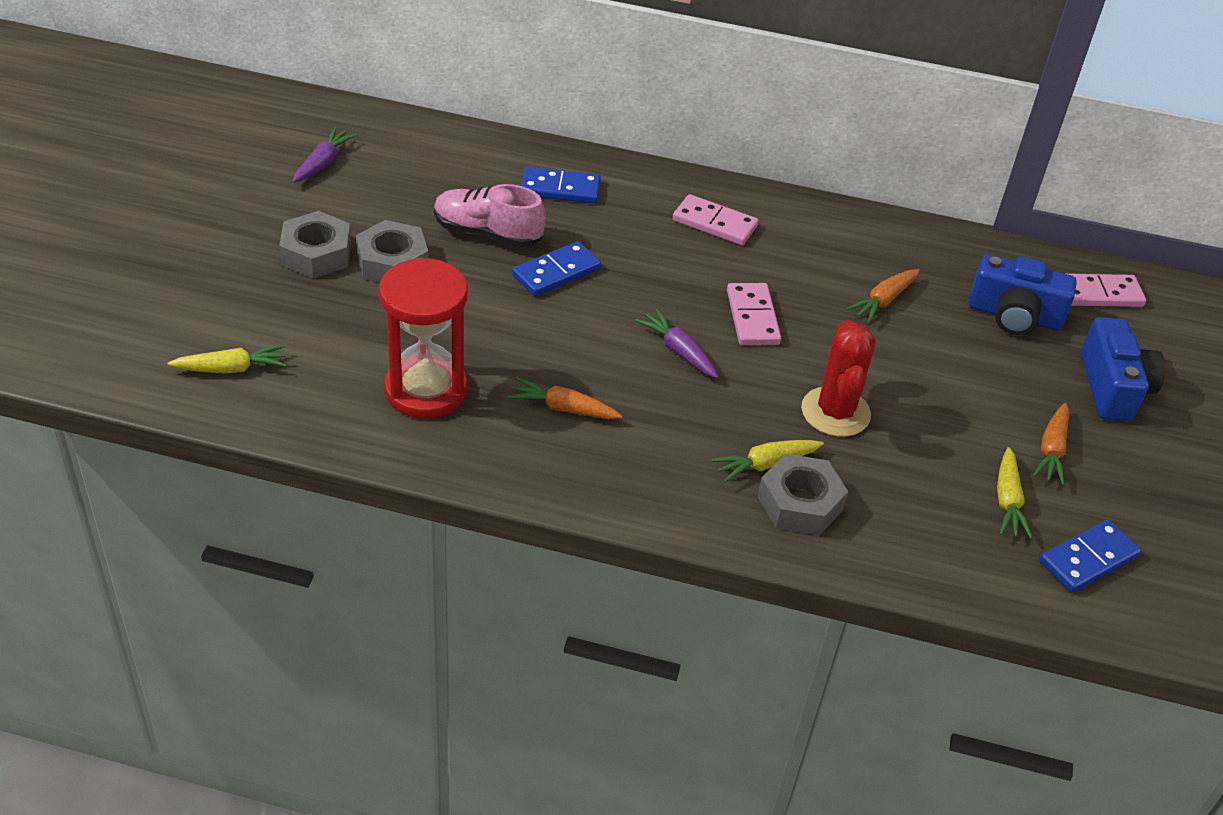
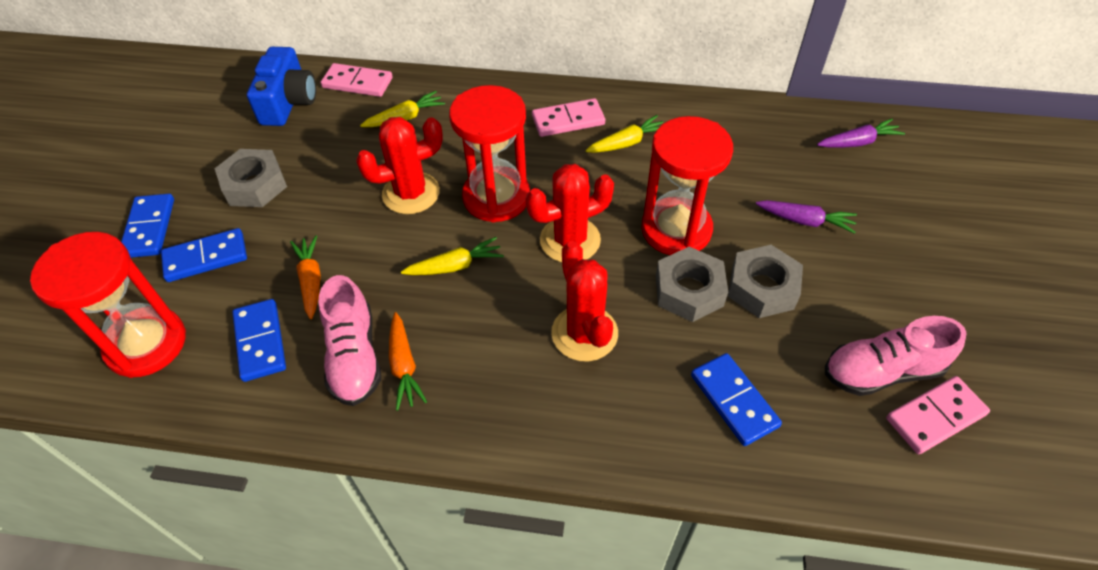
blue camera: [969,254,1077,335] [1081,317,1166,421] = 2 -> [247,47,316,126] = 1
blue domino: [512,241,601,296] [521,166,601,203] [1039,520,1141,593] = 3 -> [121,194,174,258] [161,228,247,282] [232,299,286,382] [691,353,782,446] = 4
orange carrot: [508,377,623,419] [846,269,920,323] [1033,403,1069,485] = 3 -> [290,235,321,319] [389,312,427,411] = 2
pink shoe: [434,184,546,247] = 1 -> [318,275,381,406] [825,316,967,396] = 2
red cactus: [801,320,875,437] = 1 -> [356,117,443,214] [526,164,614,262] [551,241,618,362] = 3
red hourglass: [379,258,468,419] = 1 -> [30,232,186,378] [449,85,530,223] [641,116,733,255] = 3

